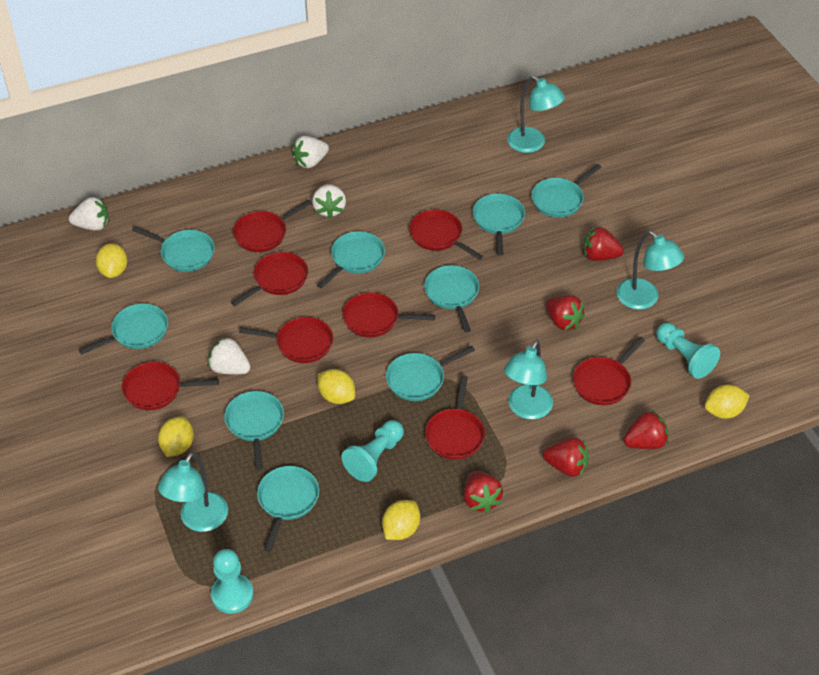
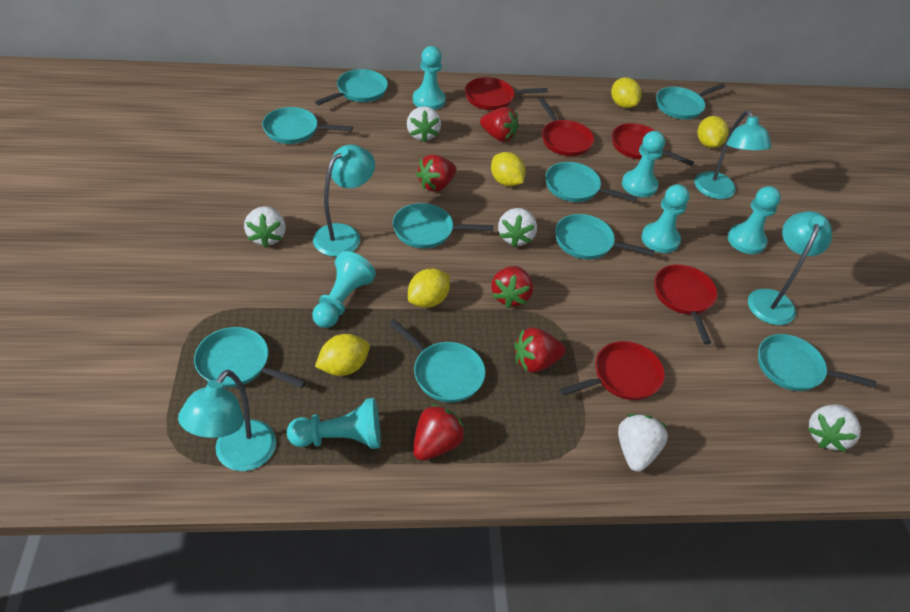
red pan: [122,362,219,410] [231,252,308,306] [233,200,312,252] [239,317,333,363] [342,292,435,337] [409,210,483,260] [425,375,485,460] [573,337,645,405] = 8 -> [465,77,548,110] [538,98,594,156] [559,341,665,400] [612,123,694,166] [654,264,717,344] = 5
turquoise pawn: [211,549,254,614] [341,420,404,482] [656,323,720,379] = 3 -> [287,398,381,449] [312,251,376,328] [413,46,446,110] [622,131,665,197] [641,184,689,253] [728,186,781,254] = 6
white strawberry: [69,197,109,231] [208,337,250,375] [292,136,329,168] [312,184,346,219] = 4 -> [244,206,286,248] [407,106,441,142] [498,208,537,247] [618,414,668,472] [808,404,861,452] = 5

